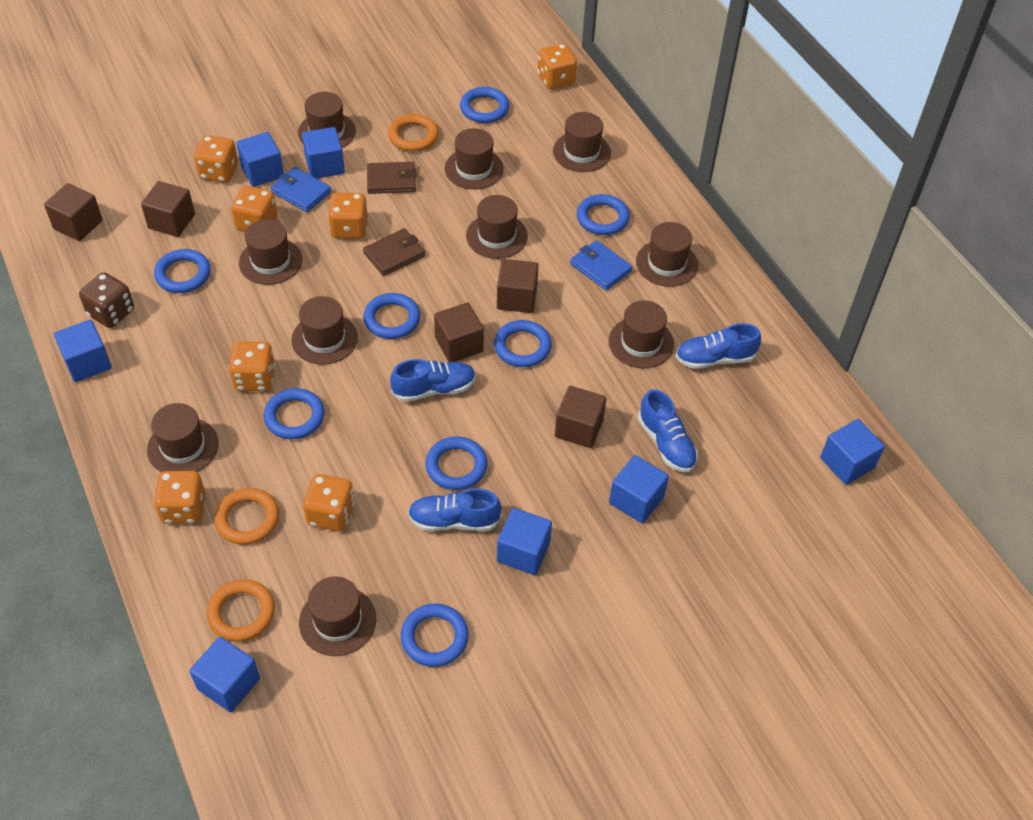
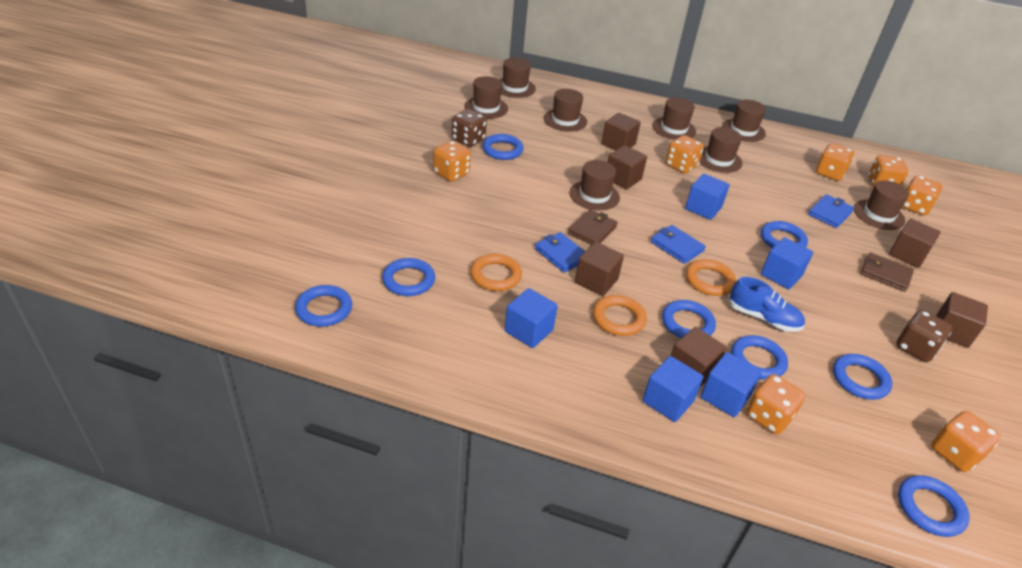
blue cube: [54,320,112,382] [189,637,260,712] [236,132,284,187] [302,127,345,179] [497,508,552,575] [609,455,669,523] [820,419,885,485] = 7 -> [505,288,558,348] [642,356,704,422] [685,174,730,220] [700,352,762,417] [761,237,813,289] = 5
blue shoe: [390,359,476,402] [408,488,502,531] [638,390,698,472] [675,323,761,369] = 4 -> [728,277,805,332] = 1
blue wallet: [271,167,331,212] [570,240,632,290] = 2 -> [535,232,585,273] [651,225,706,264] [808,194,854,228] = 3
brown cube: [44,183,103,241] [141,181,195,237] [434,303,484,362] [497,259,538,313] [555,386,606,448] = 5 -> [575,242,624,296] [601,113,641,151] [608,145,647,189] [671,327,727,387] [889,219,941,268] [936,292,988,348] = 6
brown dice: [79,272,134,328] = 1 -> [452,109,487,147] [896,310,952,362] = 2
brown hat: [147,403,219,472] [239,219,302,285] [291,296,358,365] [298,92,356,148] [299,576,376,656] [445,128,504,190] [466,195,528,259] [553,112,611,172] [609,300,674,368] [636,222,698,287] = 10 -> [464,76,508,119] [500,58,536,98] [543,89,587,132] [570,160,620,211] [652,97,696,140] [700,127,742,173] [722,100,766,142] [854,180,909,230] = 8

